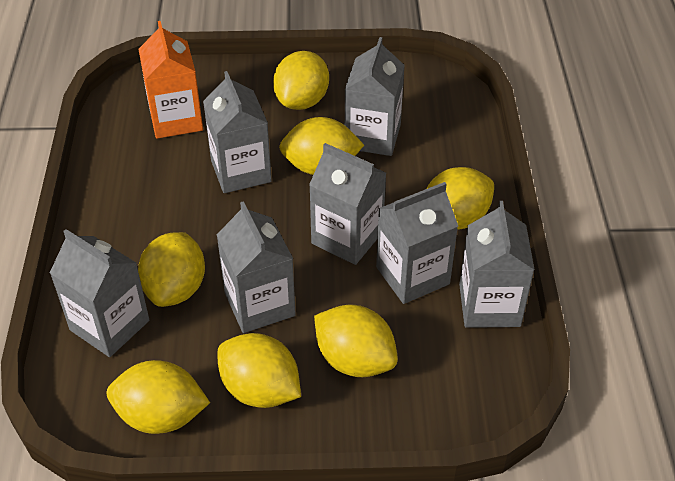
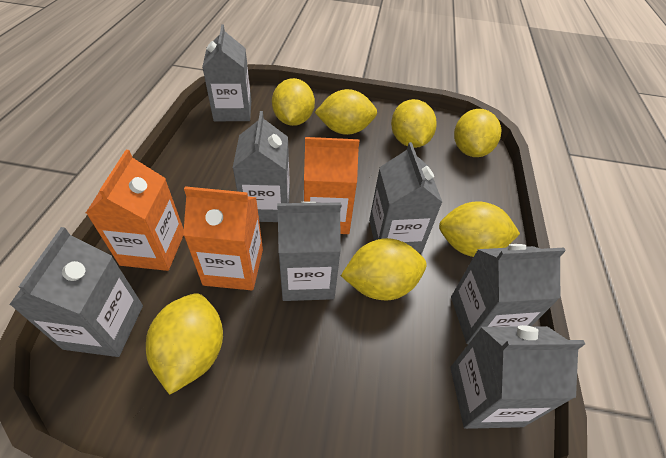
orange carton: [138,21,203,139] = 1 -> [86,150,184,271] [183,186,263,290] [304,137,359,234] = 3

